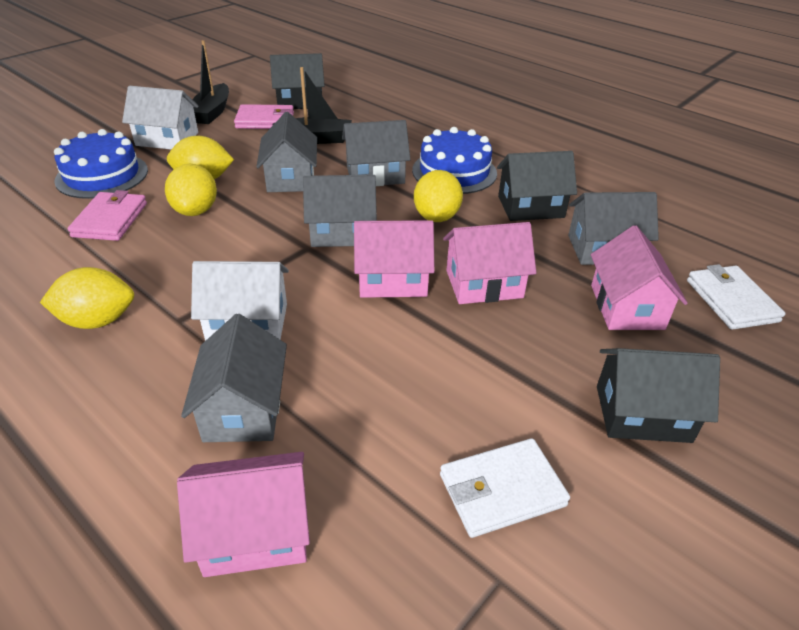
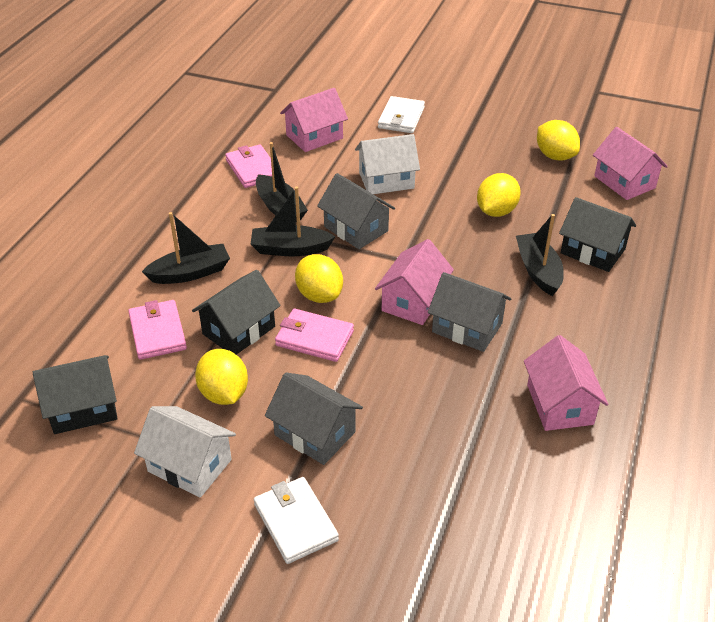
black boat: [192,40,229,124] [272,67,352,144] = 2 -> [142,212,230,284] [251,186,336,256] [256,142,308,222] [516,214,564,296] = 4
blue cake: [54,129,148,199] [412,127,497,194] = 2 -> none = 0
grey house: [181,314,287,442] [256,112,317,192] [303,175,377,247] [342,120,411,186] [568,192,659,265] = 5 -> [265,372,363,465] [317,173,395,249] [428,272,511,352] = 3
pink wallet: [67,190,147,241] [234,104,294,129] = 2 -> [128,300,187,360] [225,144,272,188] [275,309,354,362] = 3

